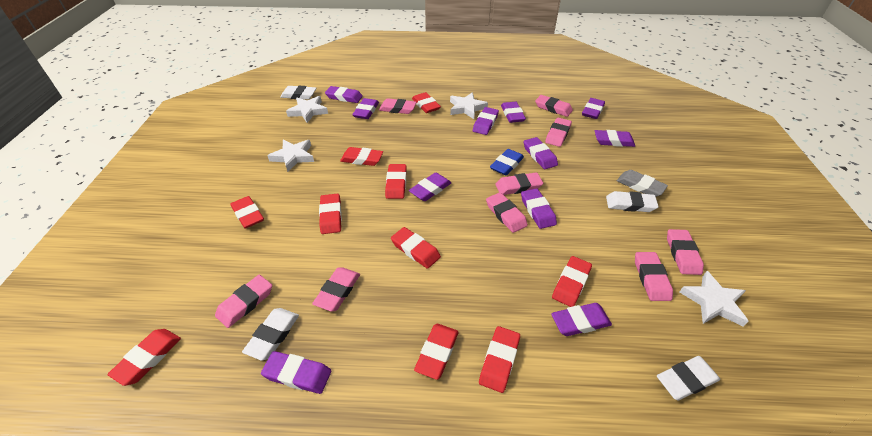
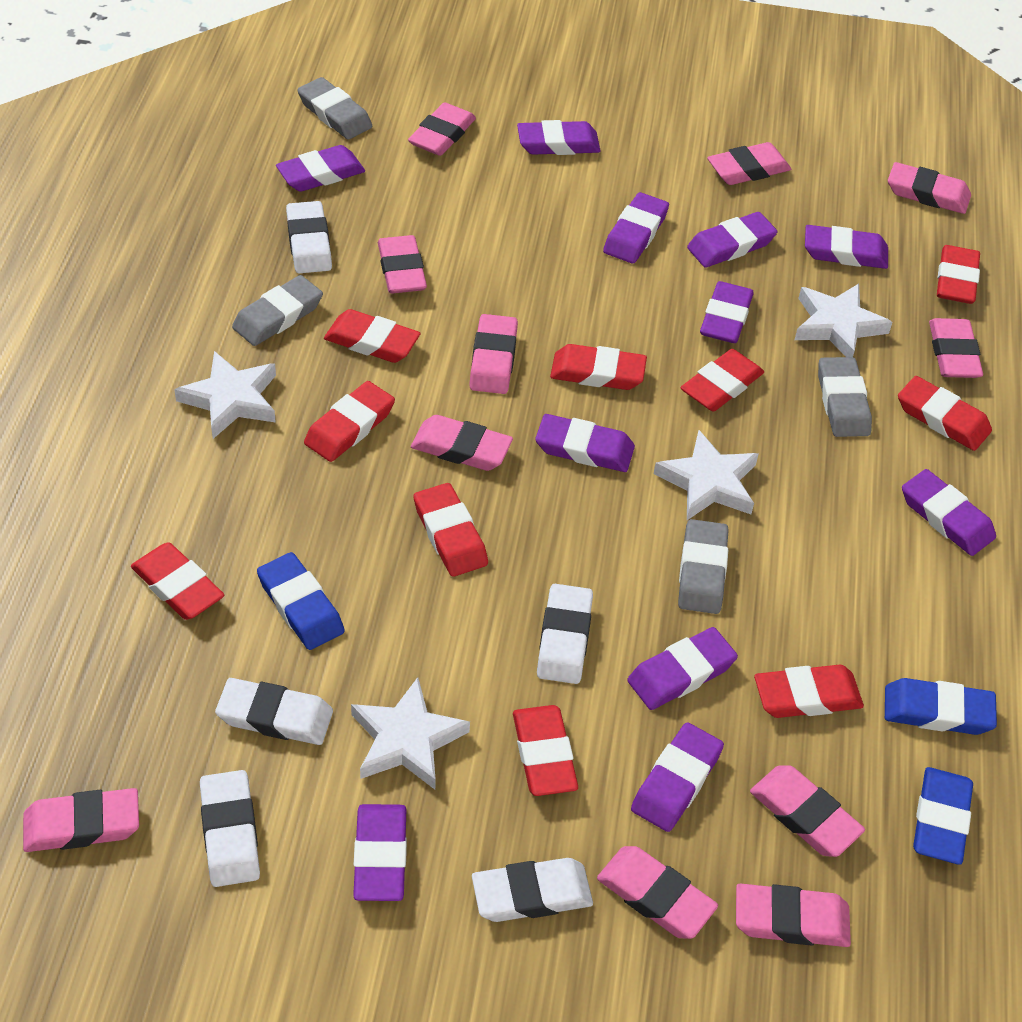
blue eraser: [490,149,524,176] = 1 -> [257,552,345,650] [885,678,997,735] [913,767,973,865] = 3
grey eraser: [617,170,668,197] = 1 -> [232,275,323,346] [297,77,372,140] [678,519,729,614] [818,357,872,437] = 4
pink eraser: [215,275,272,328] [312,267,360,312] [379,98,417,114] [486,192,528,233] [495,172,543,195] [535,95,573,117] [545,118,572,147] [635,252,673,301] [667,229,704,275] = 9 -> [23,788,139,852] [378,235,427,293] [408,102,476,156] [411,415,513,471] [469,314,518,394] [597,846,718,939] [707,142,791,185] [736,883,851,947] [750,765,865,857] [888,162,971,214] [929,318,983,378] = 11
white eraser: [242,308,299,361] [280,86,316,100] [606,191,659,212] [657,356,720,401] = 4 -> [200,770,260,887] [215,678,333,745] [286,201,332,273] [472,858,593,922] [537,584,593,684] = 5

